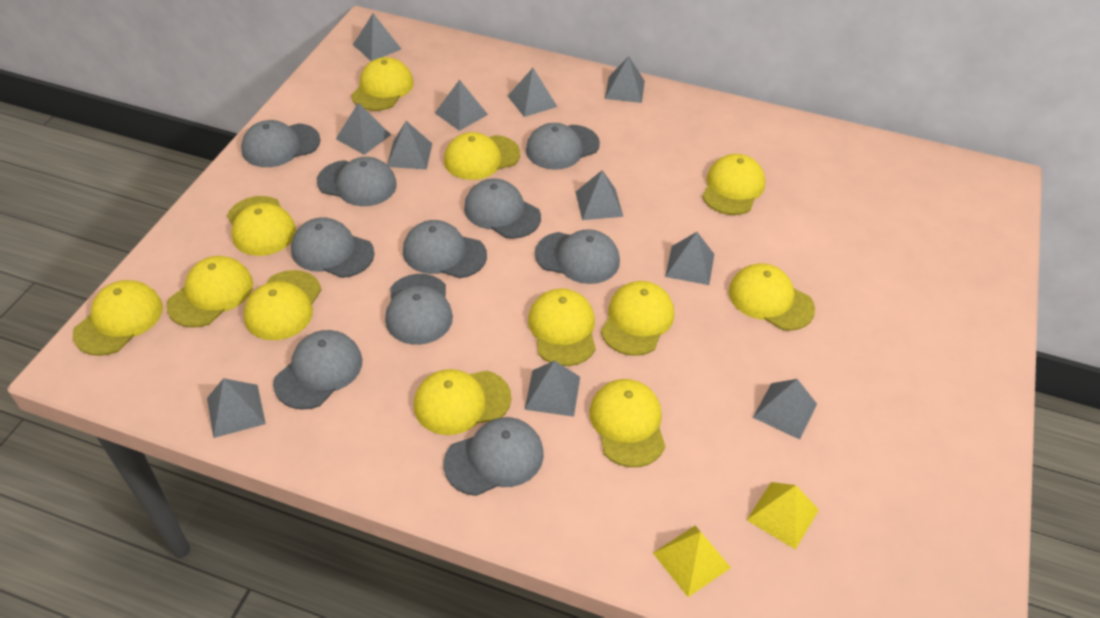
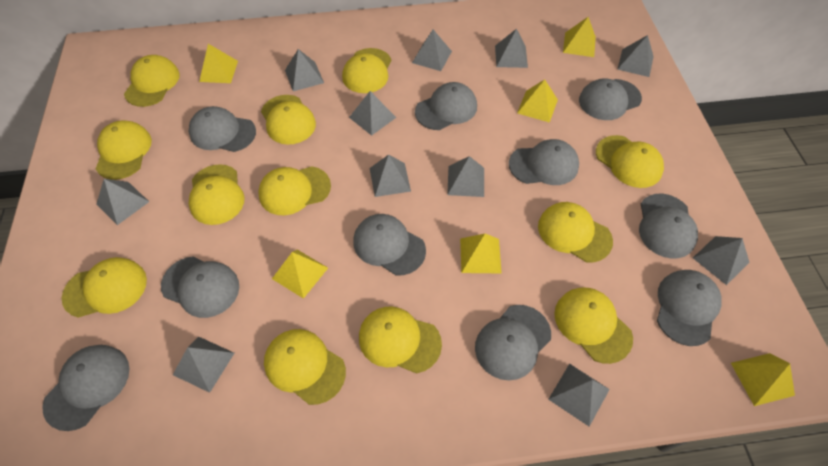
yellow pyramid: [653,526,731,597] [747,482,819,550] = 2 -> [199,44,238,83] [272,250,328,299] [460,234,502,273] [517,79,558,123] [563,17,596,57] [731,353,795,406] = 6

